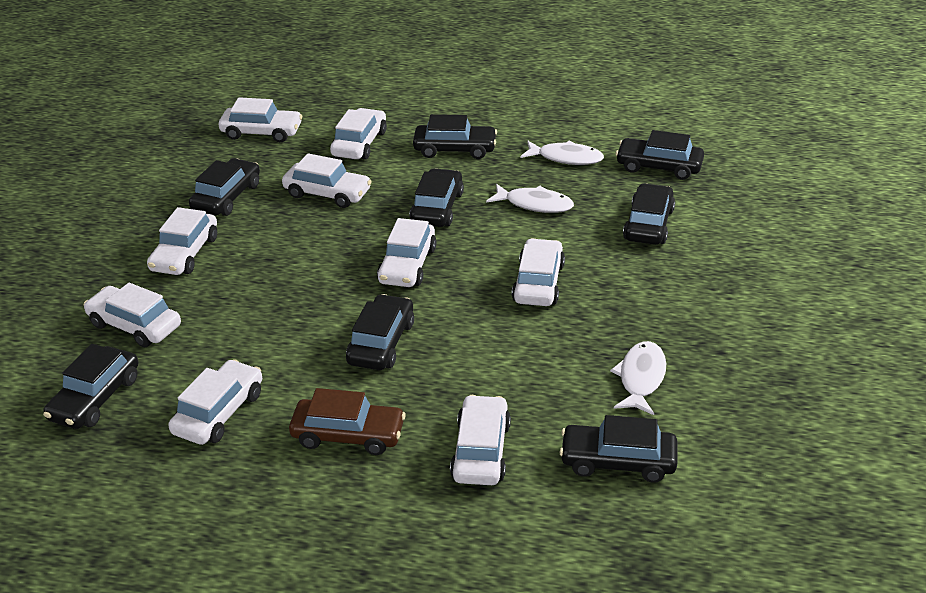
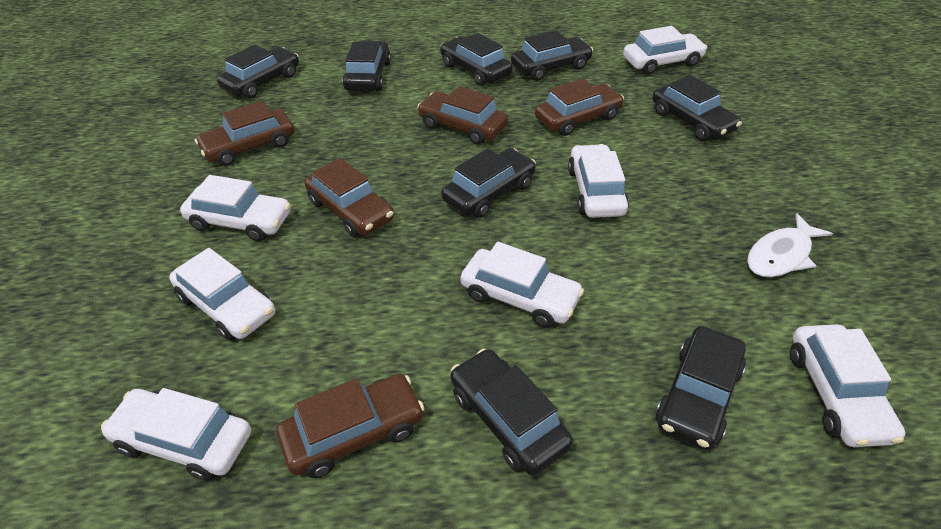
brown car: [289,388,406,455] = 1 -> [194,101,294,166] [276,374,425,478] [304,158,394,237] [417,86,508,145] [535,78,624,136] = 5
white car: [84,283,181,348] [147,207,217,275] [168,359,262,445] [219,97,302,142] [282,153,372,208] [330,108,387,160] [377,218,437,287] [450,395,511,485] [512,238,565,306] = 9 -> [101,388,251,481] [169,248,275,341] [180,175,291,241] [460,242,584,328] [568,144,629,218] [623,26,708,74] [790,324,905,447] = 7
white fish: [486,184,574,213] [521,141,604,165] [610,341,666,415] = 3 -> [747,213,833,277] = 1

